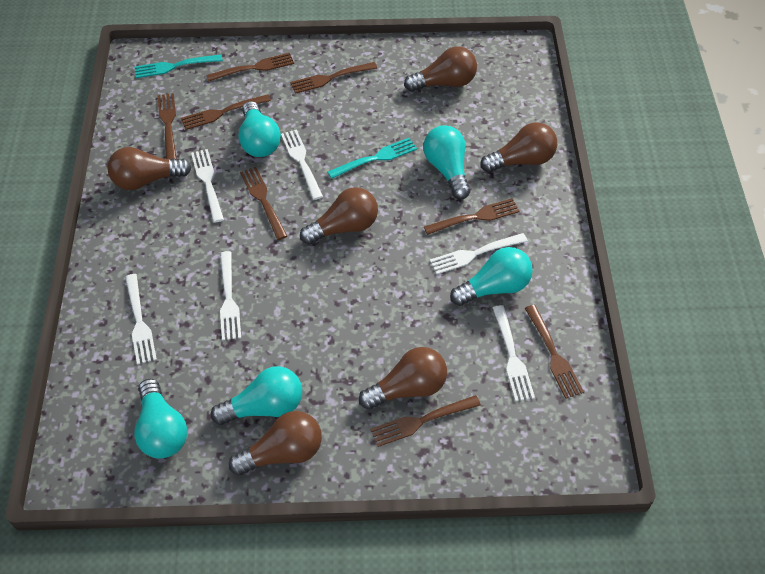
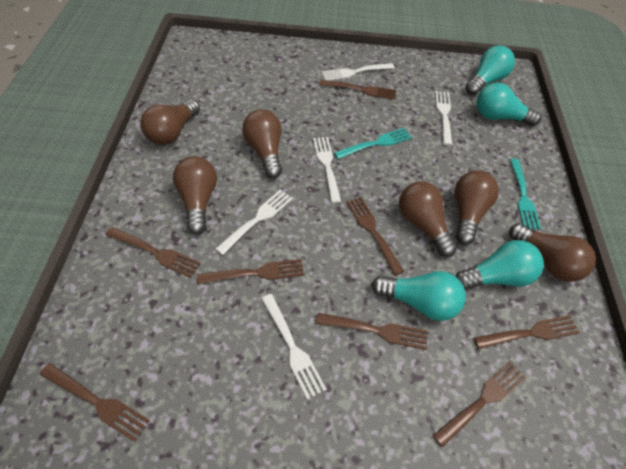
turquoise light bulb: [134,379,187,459] [211,366,302,425] [238,101,281,157] [423,125,470,200] [450,247,533,306] = 5 -> [371,271,466,321] [455,240,544,290] [466,46,515,95] [476,83,541,126] = 4
white fork: [125,274,157,364] [191,149,224,223] [220,251,241,340] [281,129,323,200] [430,233,528,274] [493,305,535,401] = 6 -> [215,190,293,255] [261,294,326,399] [313,137,341,204] [322,63,395,81] [435,91,452,146] = 5

